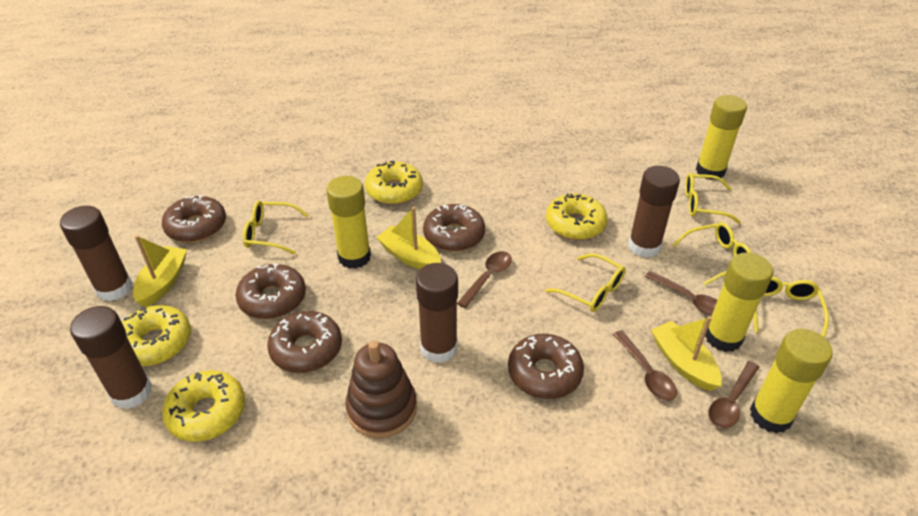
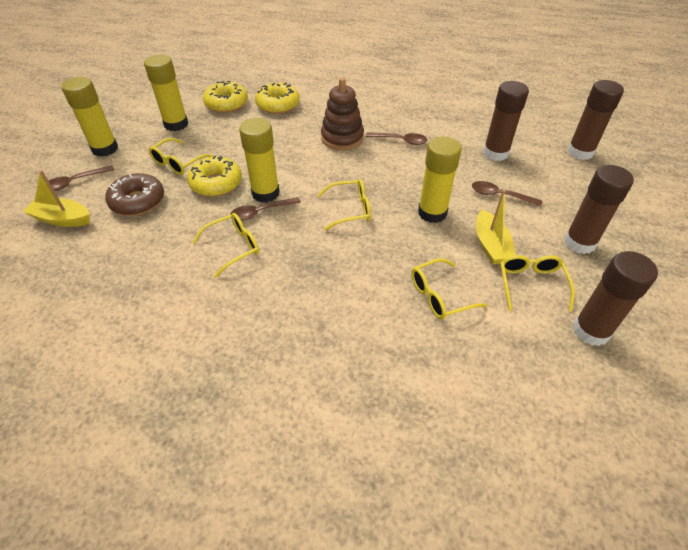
brown donut: [162,195,226,242] [235,263,306,319] [267,311,342,373] [423,204,485,252] [508,334,584,399] = 5 -> [105,173,164,216] = 1
yellow boat: [133,235,187,307] [376,207,441,269] [651,316,722,391] = 3 -> [23,170,90,227] [476,189,516,264] = 2
yellow donut: [122,305,191,366] [162,370,245,442] [365,161,423,205] [546,194,608,240] = 4 -> [187,156,242,197] [203,81,248,113] [255,83,300,114] = 3

